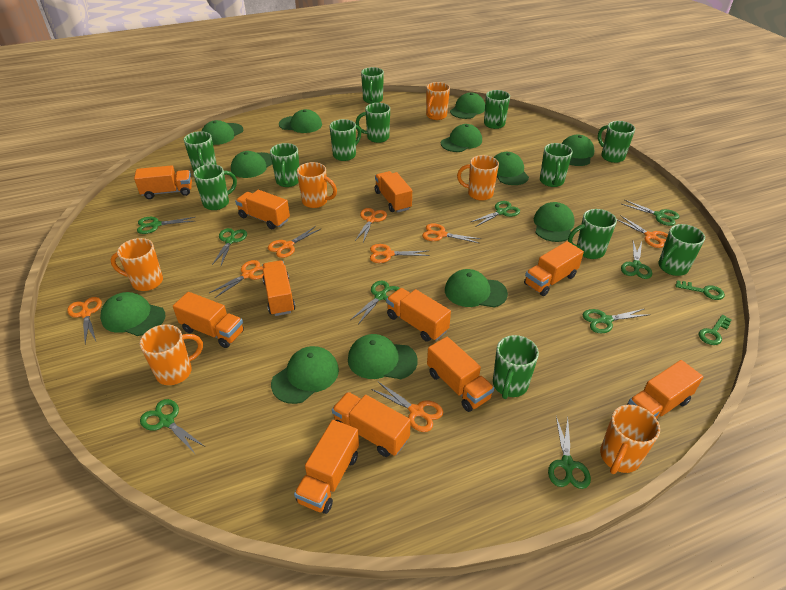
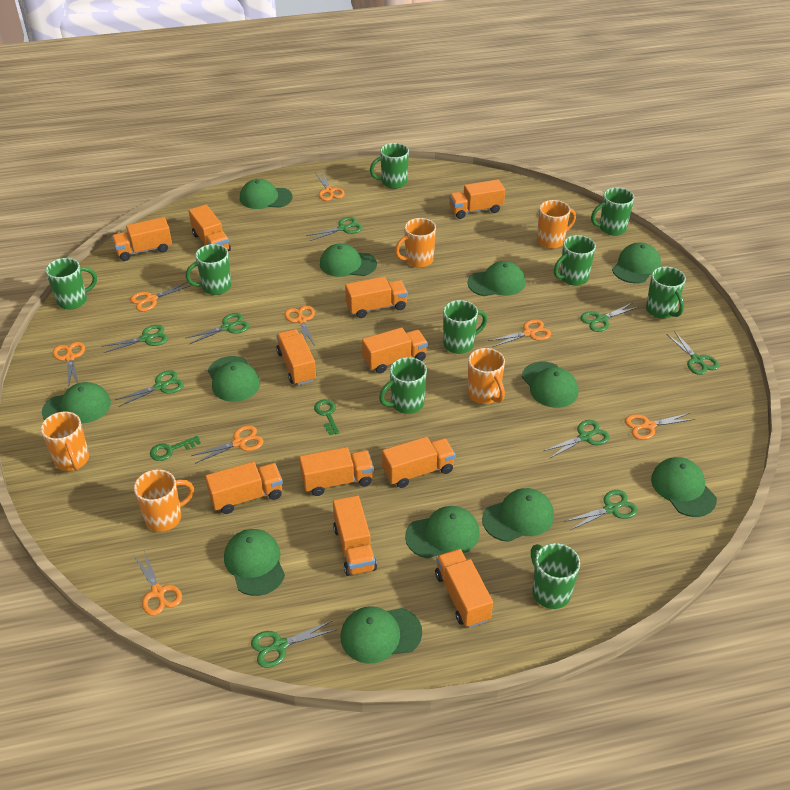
green mug: [184,131,217,171] [193,164,237,210] [270,143,299,187] [329,119,361,161] [356,103,390,143] [361,67,384,104] [484,90,510,129] [493,335,539,399] [540,143,573,187] [568,209,617,259] [598,121,635,163] [658,224,705,276] = 12 -> [46,258,97,310] [186,244,231,295] [370,143,409,189] [379,357,427,414] [443,300,487,354] [531,543,580,609] [554,235,596,286] [591,187,634,236] [646,266,686,319] = 9
orange mug: [110,238,163,291] [139,324,203,385] [297,162,337,208] [426,82,450,120] [457,155,499,201] [600,405,660,474] = 6 -> [41,411,89,471] [134,469,194,532] [395,218,436,268] [468,348,505,404] [537,200,576,249] = 5

